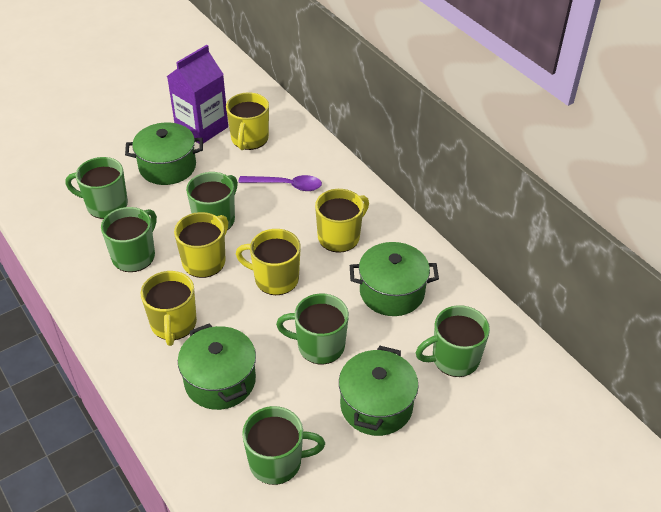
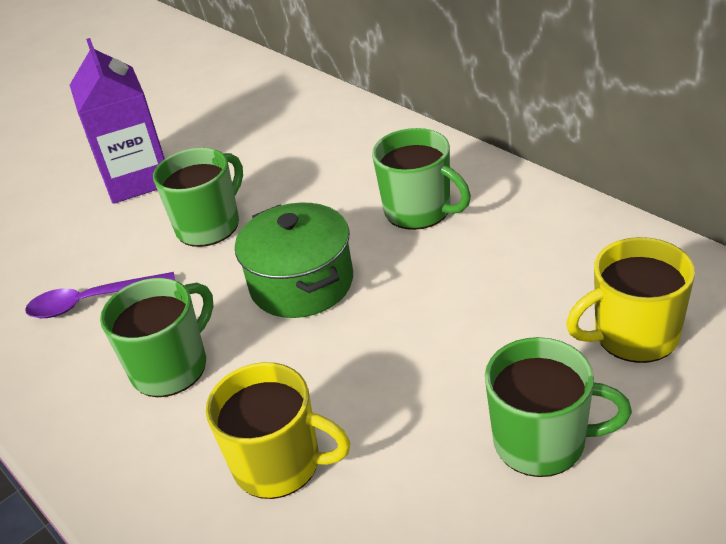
green mug: [65,157,128,219] [101,207,157,272] [186,172,238,230] [242,406,325,485] [276,293,349,365] [416,305,490,377] = 6 -> [100,278,213,397] [153,148,243,247] [372,128,471,230] [485,337,632,477] = 4
green pot: [125,123,203,185] [178,323,256,410] [339,346,419,436] [350,242,439,316] = 4 -> [235,203,353,318] = 1
yellow mug: [141,271,197,346] [174,212,228,278] [226,92,269,150] [236,229,301,295] [315,189,369,253] = 5 -> [206,362,350,499] [566,237,695,363] = 2

